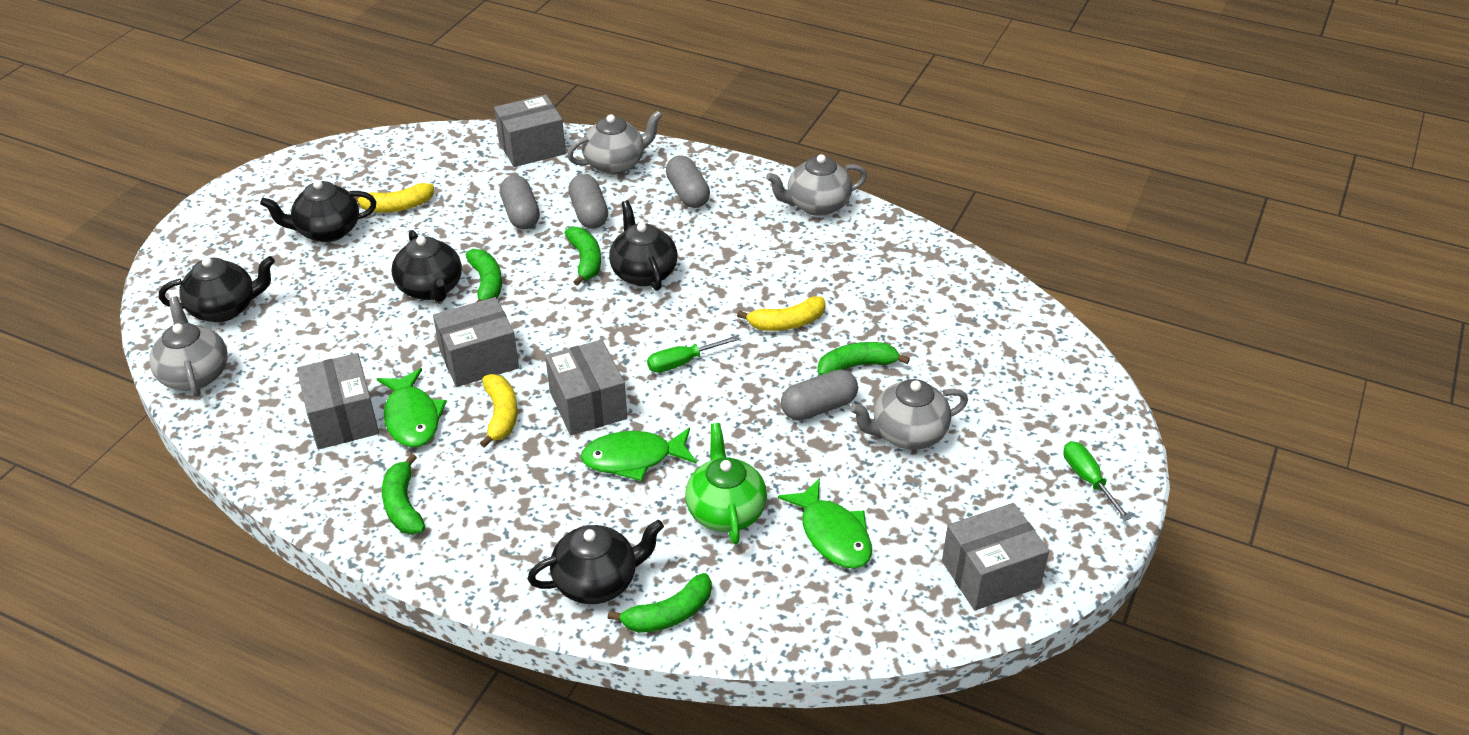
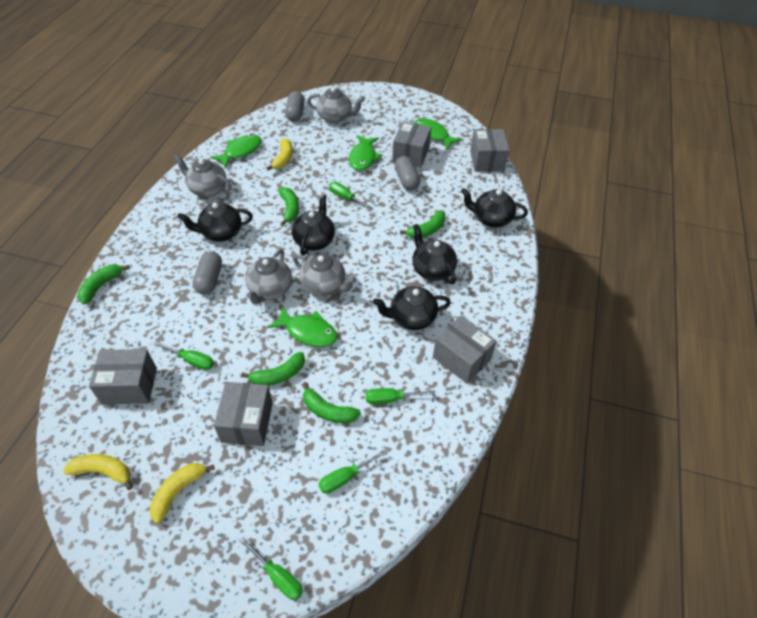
green fish: [377,368,447,447] [581,427,697,481] [778,478,872,569] = 3 -> [210,135,262,168] [268,306,338,347] [349,135,382,171] [414,118,462,150] = 4
green screwdriver: [647,335,739,373] [1063,441,1131,521] = 2 -> [153,341,214,370] [239,537,303,600] [318,450,387,493] [329,182,373,210] [366,388,435,404] = 5
green teapot: [685,423,767,544] = 1 -> none = 0
grey capsule: [500,175,540,230] [568,174,608,229] [666,155,710,208] [781,369,858,421] = 4 -> [193,252,222,295] [285,91,305,122] [395,156,420,190] = 3

